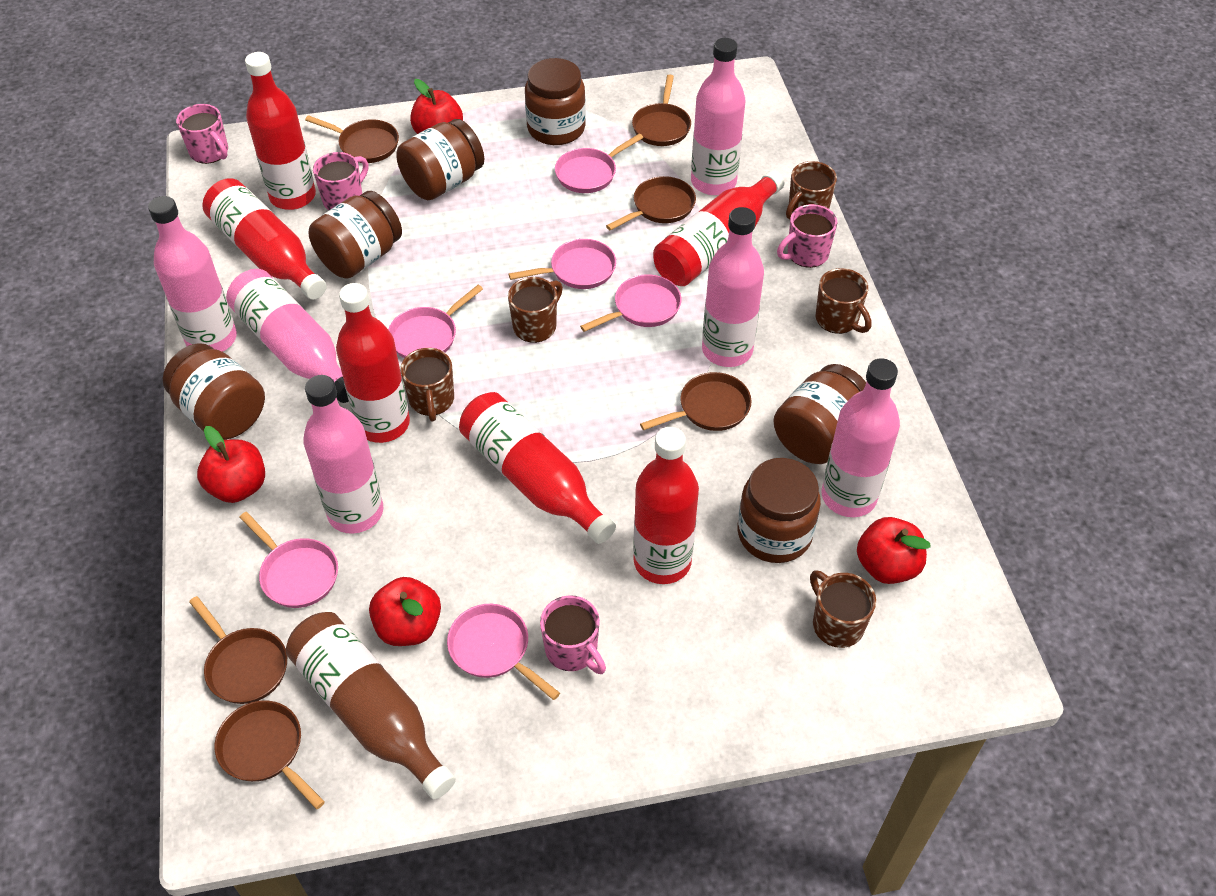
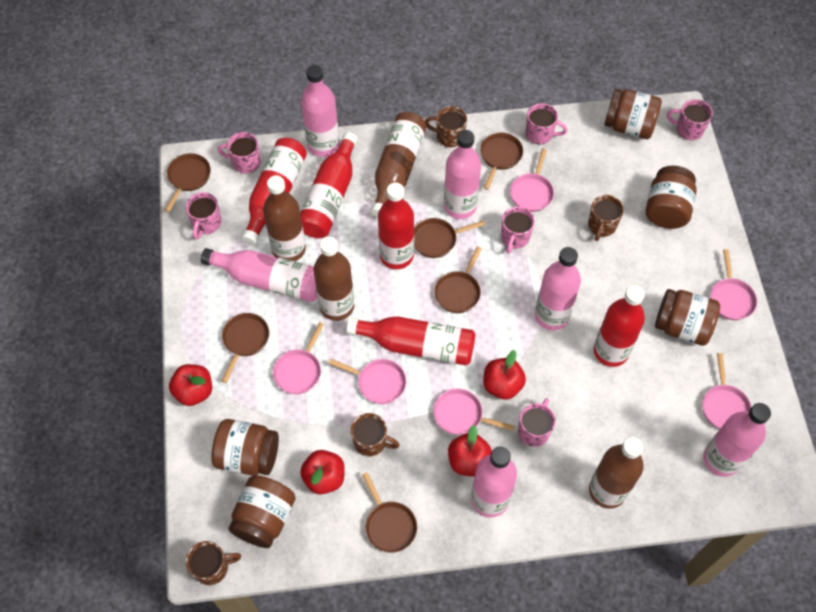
brown bottle: [286,612,456,799] = 1 -> [263,176,306,261] [313,237,354,321] [371,112,426,217] [589,437,644,509] = 4
brown jar: [162,343,265,440] [309,191,402,279] [396,119,484,200] [525,58,586,145] [738,458,821,563] [773,364,866,464] = 6 -> [211,419,279,476] [228,475,296,548] [604,89,662,139] [646,166,696,229] [655,289,720,346] = 5
brown mug: [400,348,454,422] [508,277,563,343] [786,161,837,220] [810,570,876,648] [816,268,871,334] = 5 -> [186,541,241,585] [351,413,399,456] [425,106,467,147] [588,195,624,241] = 4
pink mug: [176,104,228,164] [313,152,369,210] [540,595,606,674] [777,204,837,268] = 4 -> [186,192,221,240] [218,132,261,173] [501,207,535,254] [518,398,556,447] [526,103,568,144] [667,99,713,140] = 6
red bottle: [202,178,327,300] [245,52,316,210] [336,283,410,443] [459,392,616,544] [633,427,699,584] [653,170,785,286] = 6 -> [241,138,307,245] [300,132,357,238] [347,316,476,366] [378,183,414,269] [594,286,645,367] = 5

